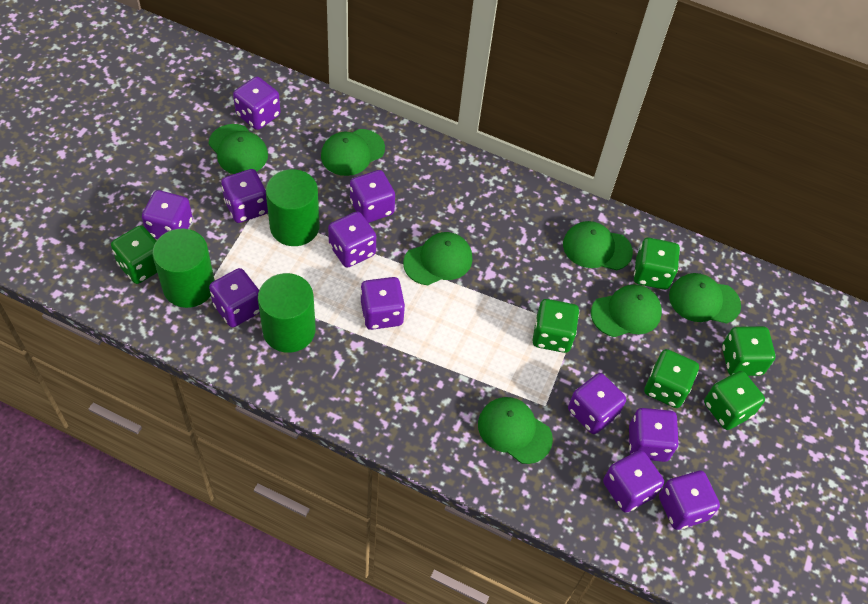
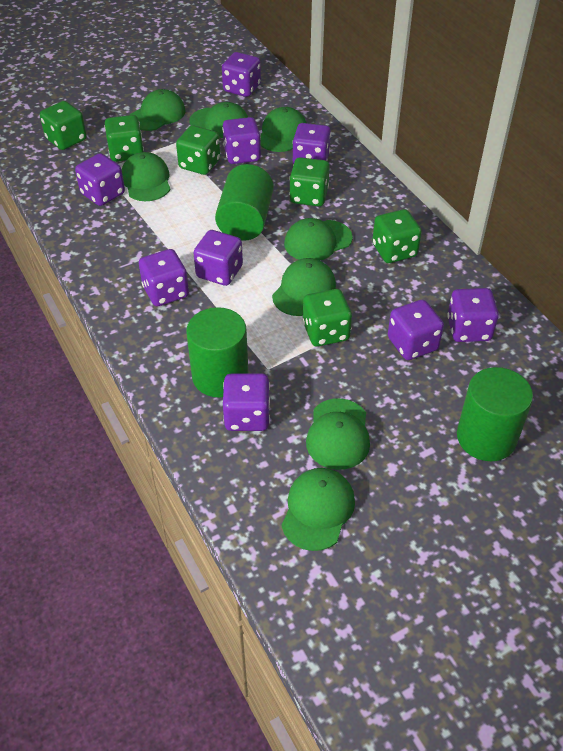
green cap: [209,124,268,174] [321,129,385,176] [403,232,473,285] [478,397,553,464] [563,221,633,270] [591,284,662,337] [669,273,741,324] = 7 -> [122,152,170,201] [130,89,186,131] [189,102,248,138] [260,107,307,152] [272,258,336,316] [281,468,355,551] [284,218,353,260] [306,398,370,470] = 8
purple dice: [142,190,193,239] [209,268,260,327] [221,169,268,223] [233,77,281,130] [328,211,376,268] [350,170,395,223] [361,277,405,330] [568,373,626,434] [603,450,664,513] [629,408,679,462] [659,471,720,530] = 11 -> [75,153,125,206] [139,249,189,306] [194,230,243,286] [222,52,261,97] [222,117,261,164] [223,373,270,431] [292,123,331,164] [388,299,444,360] [447,288,499,342] = 9

